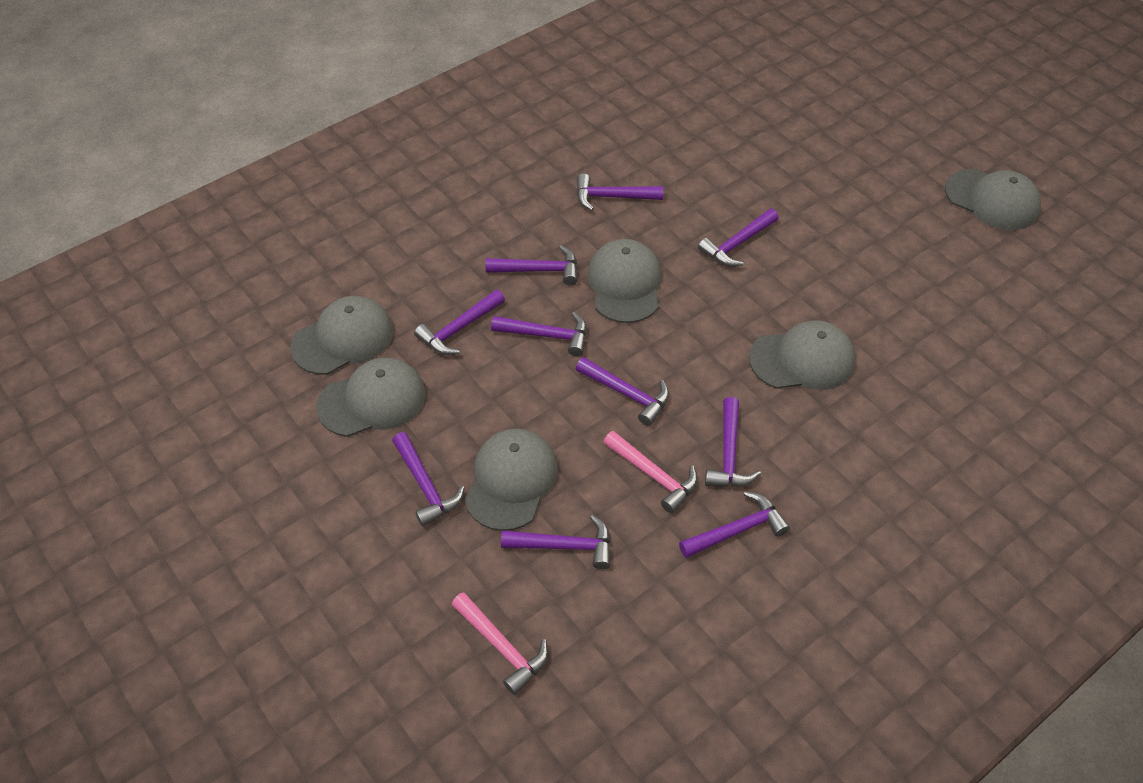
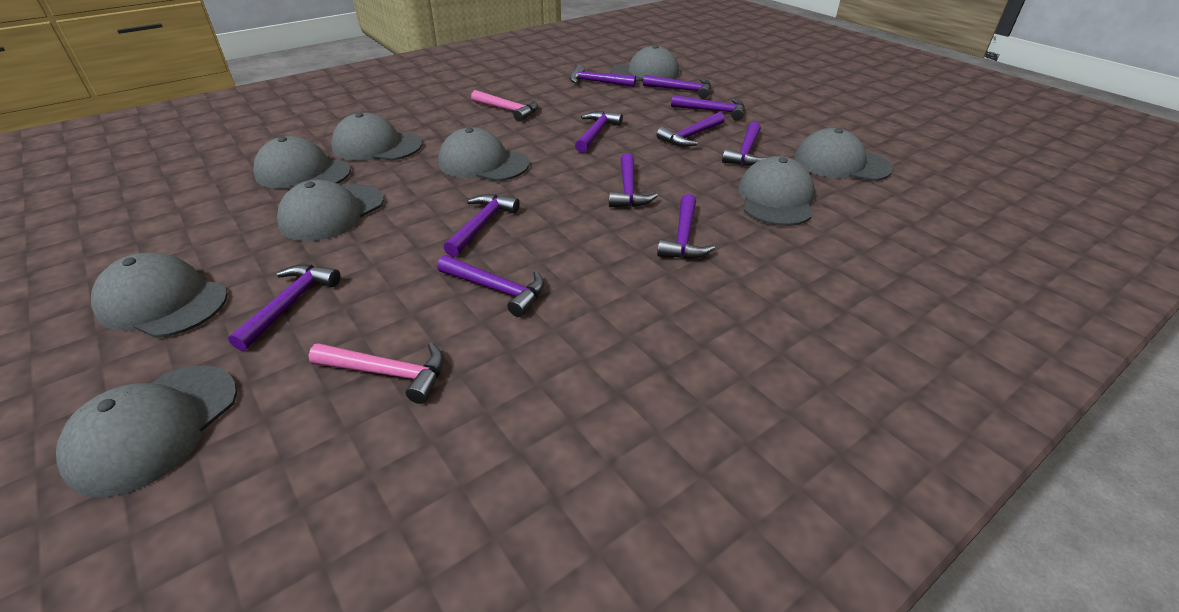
grey cap: [290,296,393,375] [316,358,426,437] [465,429,558,531] [588,239,662,323] [749,321,855,390] [945,169,1041,230] = 6 -> [56,366,237,497] [91,253,228,338] [253,136,351,189] [277,180,384,241] [331,113,422,161] [438,127,529,181] [610,45,679,82] [738,156,815,226] [795,128,893,181] = 9
purple hammer: [392,432,465,527] [414,290,505,355] [486,245,578,285] [491,312,587,356] [501,515,611,570] [576,357,669,426] [577,174,664,211] [679,491,790,558] [698,209,779,267] [705,397,761,487] = 10 -> [228,265,340,351] [437,255,545,317] [444,194,520,257] [570,65,636,87] [575,111,623,153] [609,153,658,207] [643,75,711,99] [657,112,725,147] [657,194,715,259] [671,95,745,121] [722,122,768,166] = 11

